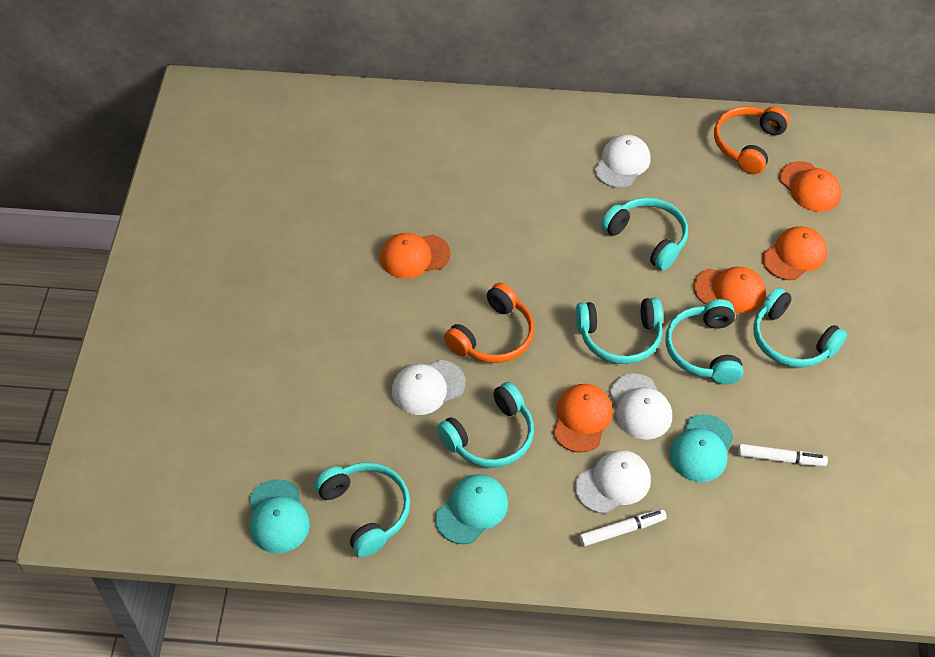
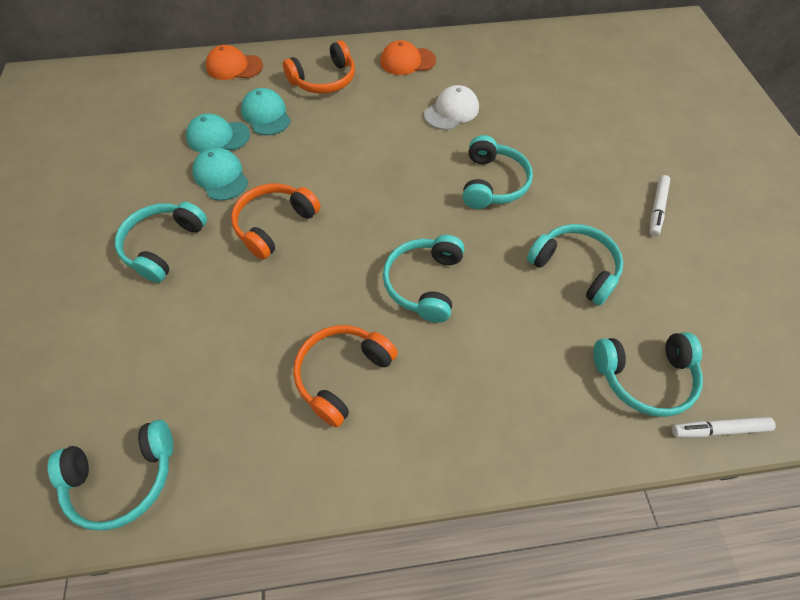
orange cap: [380,233,450,279] [553,384,613,453] [693,267,766,314] [762,226,827,280] [779,161,841,212] = 5 -> [206,45,263,80] [380,40,436,75] = 2
orange headphones: [444,283,534,363] [714,106,790,174] = 2 -> [231,184,321,260] [283,40,355,94] [293,325,398,427] = 3
white cap: [392,360,466,415] [575,450,651,514] [594,134,651,188] [609,374,672,440] = 4 -> [424,85,479,130] = 1

